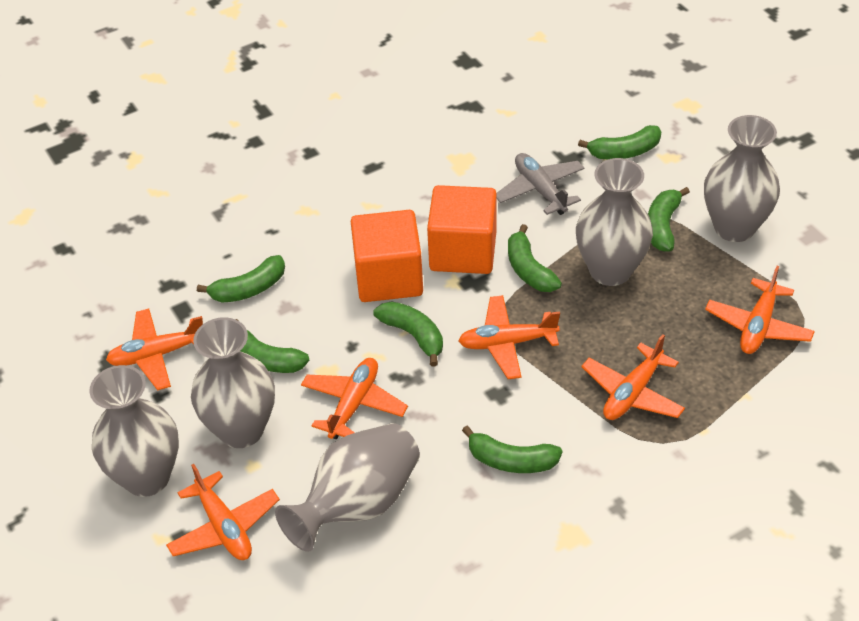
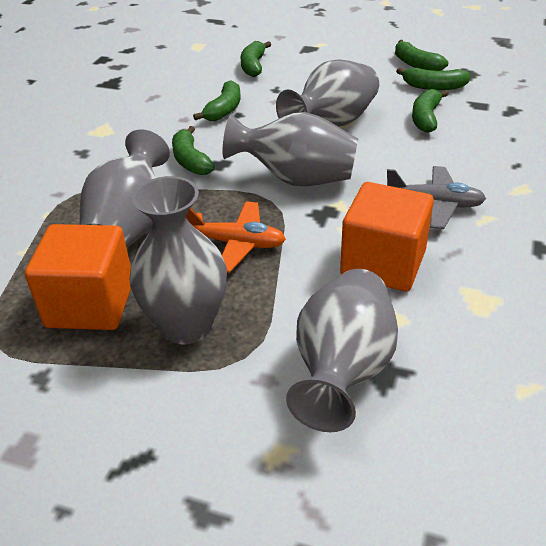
green banana: [197,255,285,303] [235,319,309,373] [374,301,443,367] [462,426,562,473] [508,224,562,292] [578,125,661,160] [648,187,690,252] = 7 -> [172,126,215,175] [193,80,240,121] [241,41,271,77] [395,40,448,71] [396,68,470,90] [412,89,449,133] = 6
orange plane: [106,308,203,391] [166,464,280,560] [301,358,408,439] [459,295,560,379] [581,334,685,420] [705,266,815,354] = 6 -> [186,201,286,273] = 1

